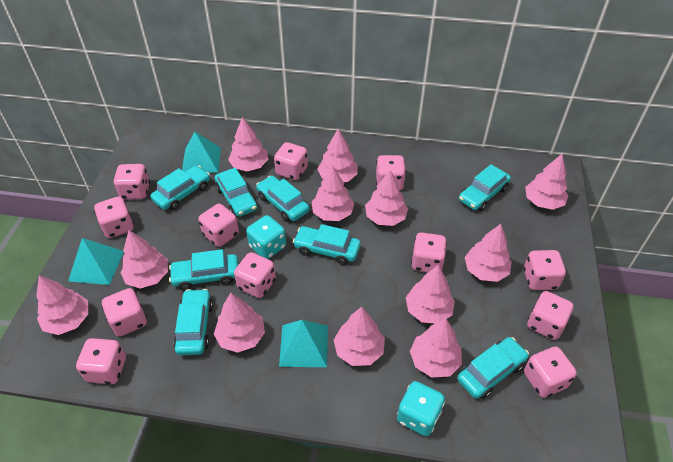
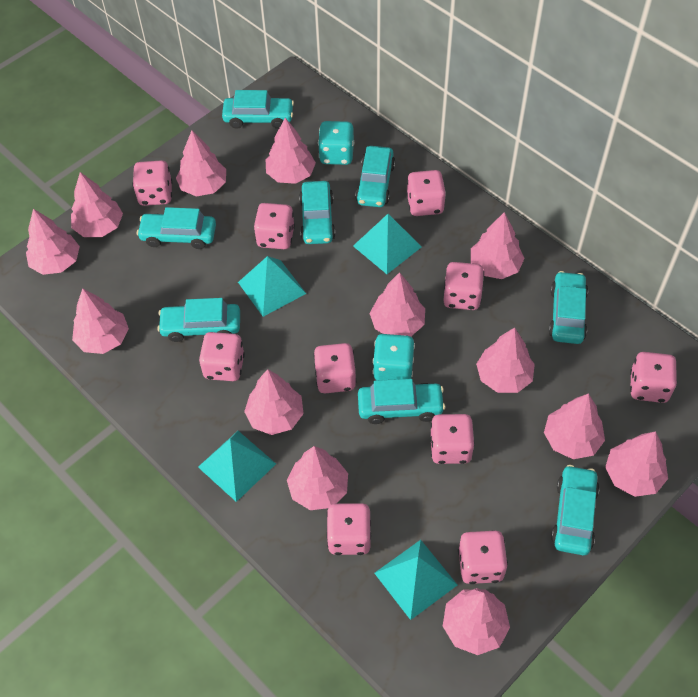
pink dice: [76,338,126,384] [94,196,134,238] [102,288,147,337] [114,164,150,200] [198,204,239,247] [234,252,276,298] [274,142,308,180] [376,155,406,190] [411,232,447,272] [523,250,566,290] [524,346,577,398] [527,291,573,340] = 12 -> [132,160,173,206] [199,332,245,381] [254,203,295,249] [313,343,357,393] [326,503,371,555] [406,170,446,216] [430,414,475,464] [443,262,484,310] [458,530,508,584] [630,352,677,403] = 10
pink tree: [36,275,88,335] [120,230,168,289] [214,293,265,353] [228,117,268,171] [312,165,354,221] [318,129,358,182] [334,307,385,366] [365,170,408,226] [406,265,455,323] [410,318,462,378] [465,224,512,282] [525,154,568,210] = 12 -> [26,209,80,275] [71,172,123,237] [72,288,129,354] [176,130,226,196] [244,369,304,435] [266,118,316,184] [287,446,348,510] [370,272,425,337] [443,588,510,655] [471,212,525,279] [476,327,535,393] [544,393,605,459] [605,431,668,497] = 13
turquoise pyramid: [68,238,124,285] [182,131,221,173] [279,320,328,367] = 3 -> [198,431,276,502] [238,256,306,317] [353,214,422,274] [374,540,457,620] = 4

